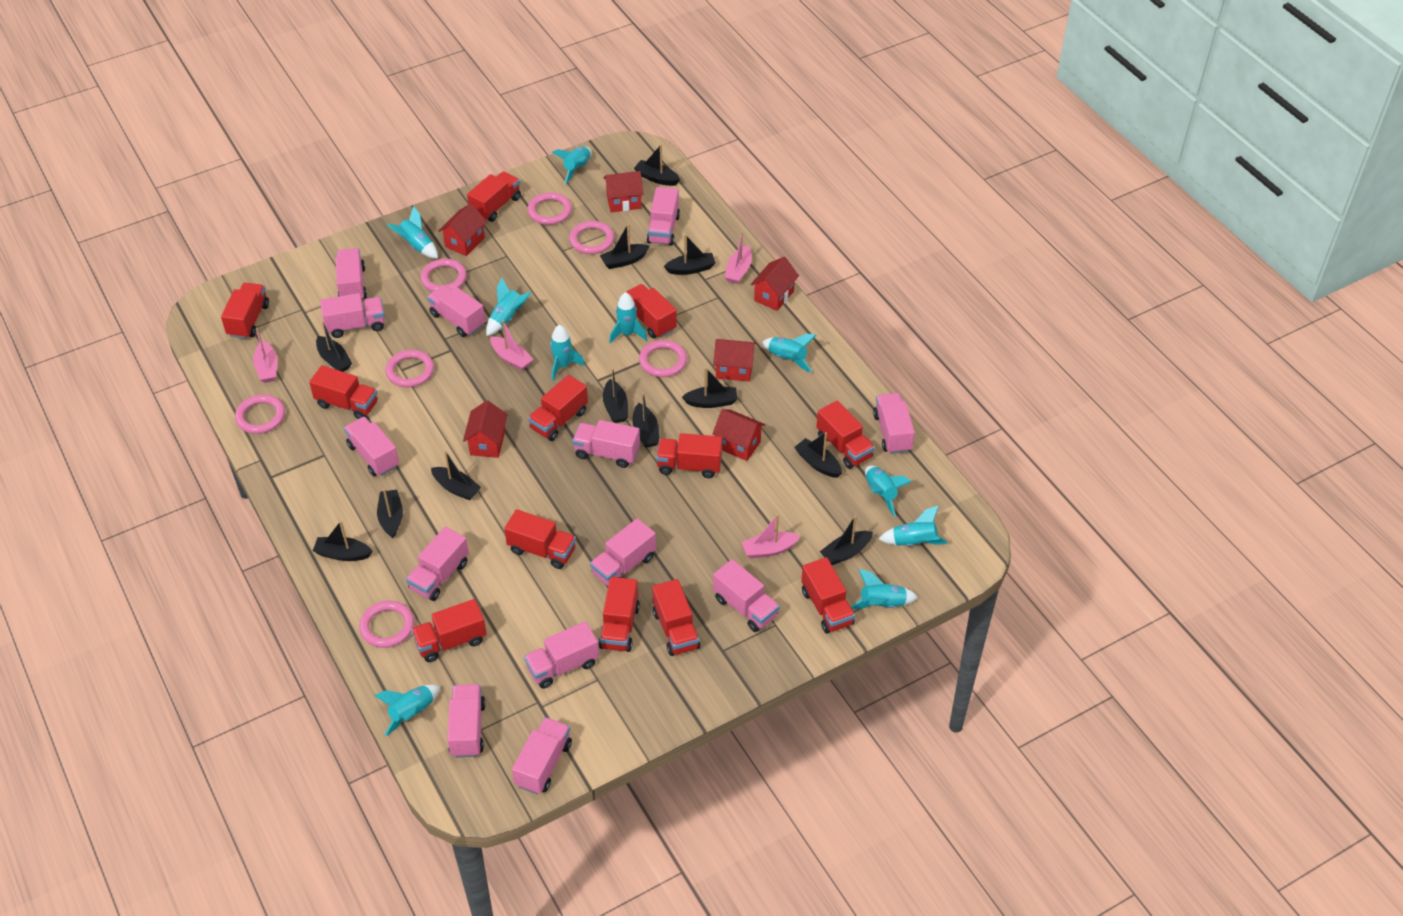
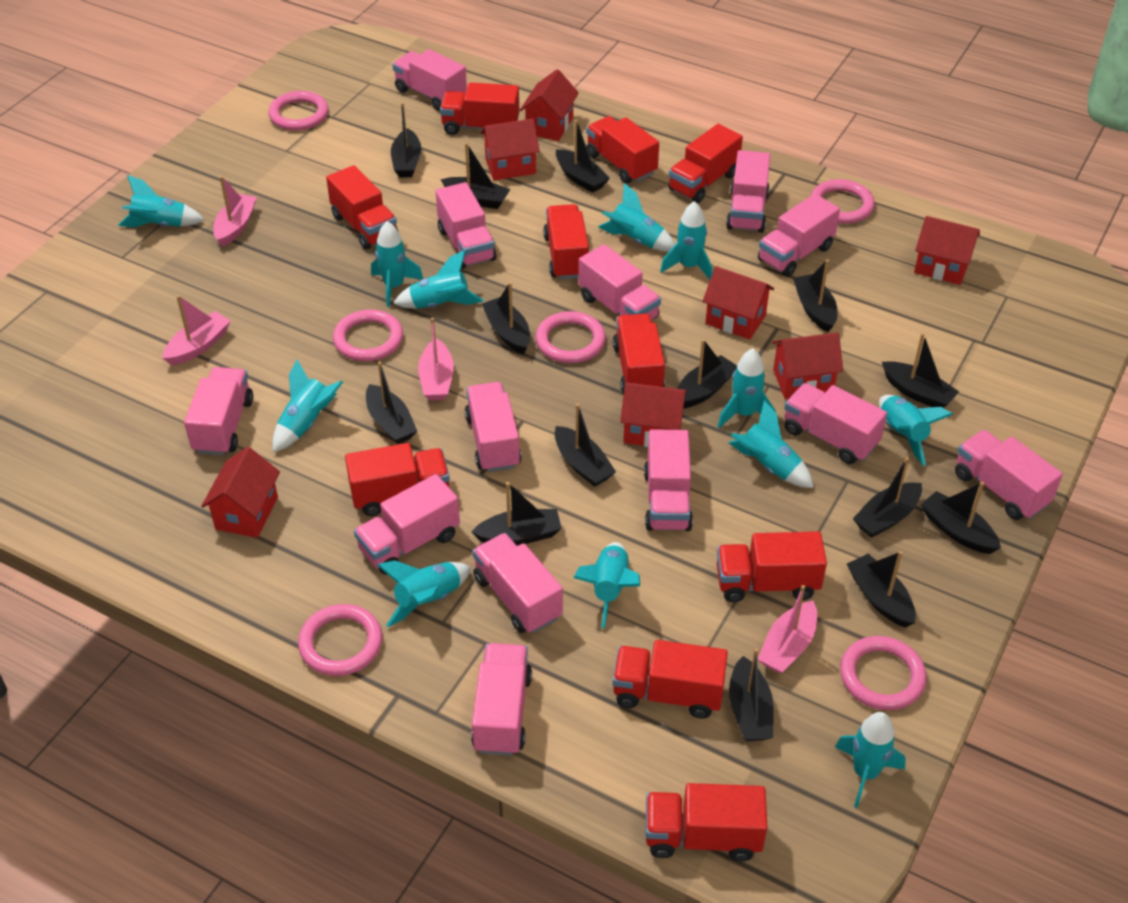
black boat: [313,521,373,561] [316,321,352,372] [377,489,403,539] [431,451,481,501] [600,224,650,269] [603,368,628,423] [633,392,660,448] [634,144,680,186] [664,234,716,275] [682,367,738,408] [794,432,842,478] [820,516,873,565] = 12 -> [366,361,417,444] [391,102,421,177] [441,143,510,209] [471,482,562,545] [482,282,530,354] [554,403,616,487] [556,120,610,193] [677,339,737,408] [729,648,774,741] [793,259,837,332] [847,551,916,628] [853,457,922,538] [882,333,959,408] [921,482,1001,554] = 14
pink ring: [235,395,285,434] [359,601,414,648] [385,350,434,387] [420,259,467,292] [527,192,572,225] [569,221,614,254] [639,340,687,377] = 7 -> [268,91,329,130] [298,604,383,676] [333,310,403,361] [536,311,606,363] [811,179,875,224] [840,636,927,710] = 6
red house: [439,203,487,256] [463,400,508,458] [604,171,644,212] [712,409,765,461] [713,339,756,382] [750,257,799,311] = 6 -> [201,447,280,538] [481,118,540,180] [520,69,579,141] [620,382,687,447] [702,266,774,340] [772,332,843,399] [914,216,980,285] = 7
red truck: [221,283,269,339] [309,365,378,419] [411,599,487,662] [467,171,521,222] [504,509,576,569] [528,375,588,441] [599,577,640,652] [626,284,677,338] [652,579,700,656] [656,433,722,478] [801,557,855,633] [817,401,875,469] = 12 -> [326,165,398,249] [345,443,450,516] [440,82,520,135] [543,204,589,280] [586,116,659,184] [612,640,728,719] [613,313,665,394] [646,783,768,861] [668,124,743,203] [717,531,827,602] = 10
turquoise rocket: [374,685,440,736] [387,206,438,259] [486,278,531,336] [550,324,585,381] [552,146,591,184] [609,292,647,344] [762,334,817,372] [851,569,918,609] [865,465,912,516] [879,505,948,546] = 10 -> [118,175,204,228] [272,359,343,452] [371,221,423,307] [377,560,471,627] [393,250,484,309] [573,542,640,629] [598,183,675,252] [660,201,713,280] [718,349,776,428] [729,400,814,488] [835,712,906,808] [879,395,953,466] = 12

